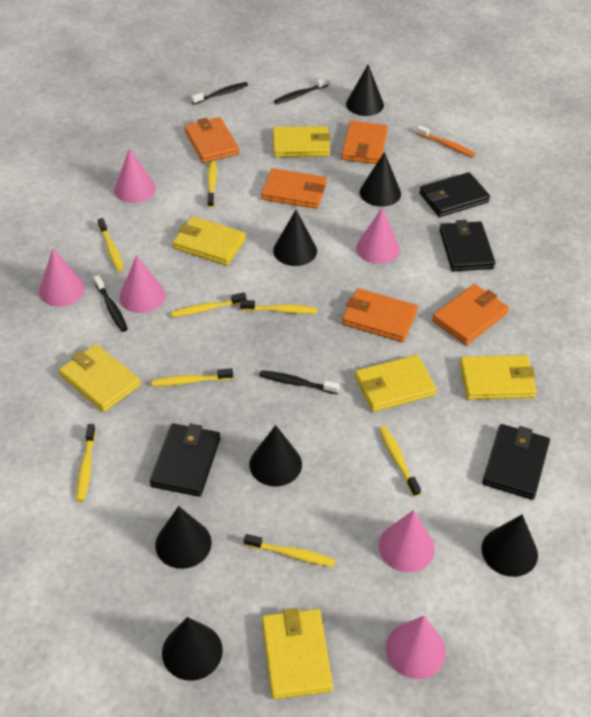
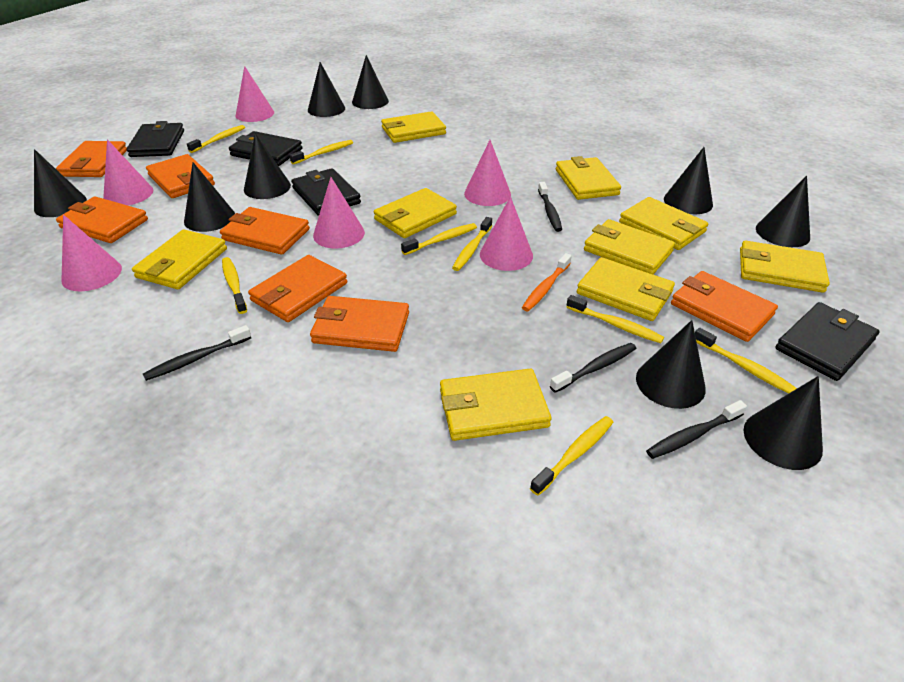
black cone: [155,506,212,569] [162,617,223,681] [249,425,302,486] [273,210,317,266] [346,64,384,116] [360,152,401,207] [482,515,538,577] = 7 -> [34,149,87,217] [184,162,235,232] [244,133,291,199] [308,62,345,117] [352,55,389,109] [636,320,706,409] [664,147,713,214] [744,376,823,470] [756,176,810,247] = 9
orange wallet: [184,117,239,163] [261,168,327,209] [341,121,388,164] [342,288,418,342] [432,284,509,345] = 5 -> [56,141,127,177] [56,196,148,243] [146,154,215,198] [220,207,310,255] [248,255,347,322] [310,296,409,352] [671,271,778,342] = 7
yellow wallet: [59,344,141,412] [172,216,246,265] [262,608,333,699] [273,126,331,157] [355,355,437,412] [459,355,537,400] = 6 -> [132,229,227,289] [374,188,457,238] [381,111,446,143] [440,369,552,441] [556,156,621,200] [577,257,675,321] [584,219,675,275] [619,197,708,250] [740,241,830,293] = 9

